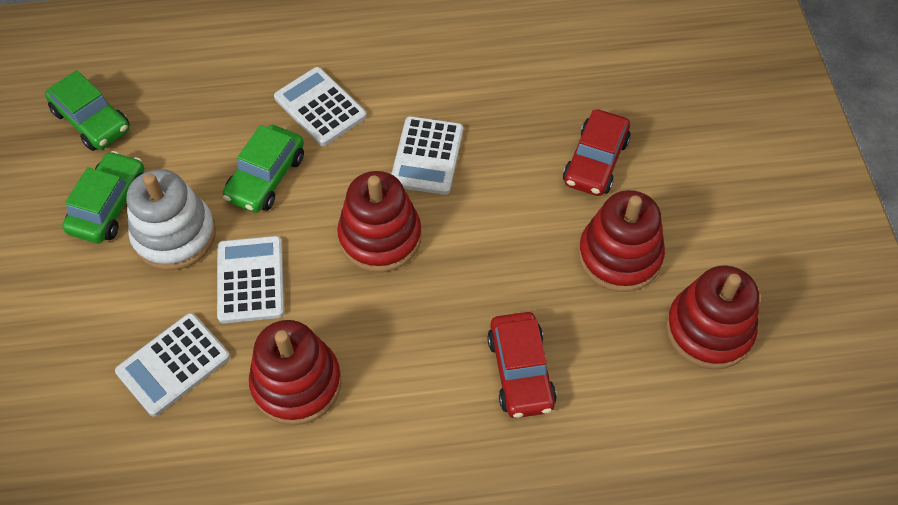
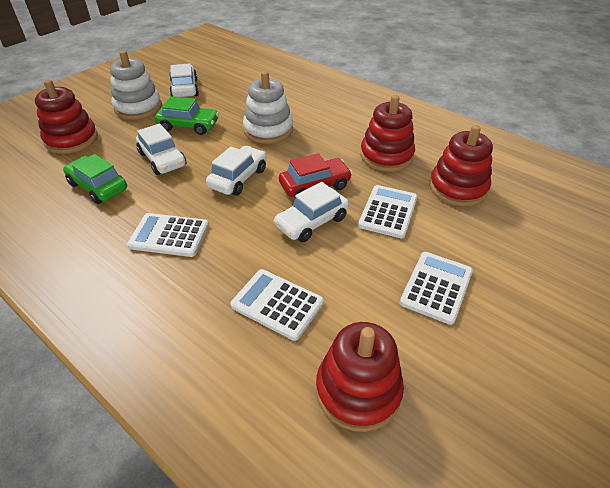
green car: [45,70,130,151] [62,151,144,243] [223,125,304,213] = 3 -> [63,154,127,204] [155,96,219,135] = 2
red car: [487,312,557,418] [563,109,631,196] = 2 -> [279,153,352,198] = 1
white car: none = 0 -> [136,123,186,175] [169,63,199,97] [206,146,266,196] [274,182,349,242] = 4
white stacking toy: [127,169,216,270] = 1 -> [110,51,162,119] [243,71,293,144] = 2

